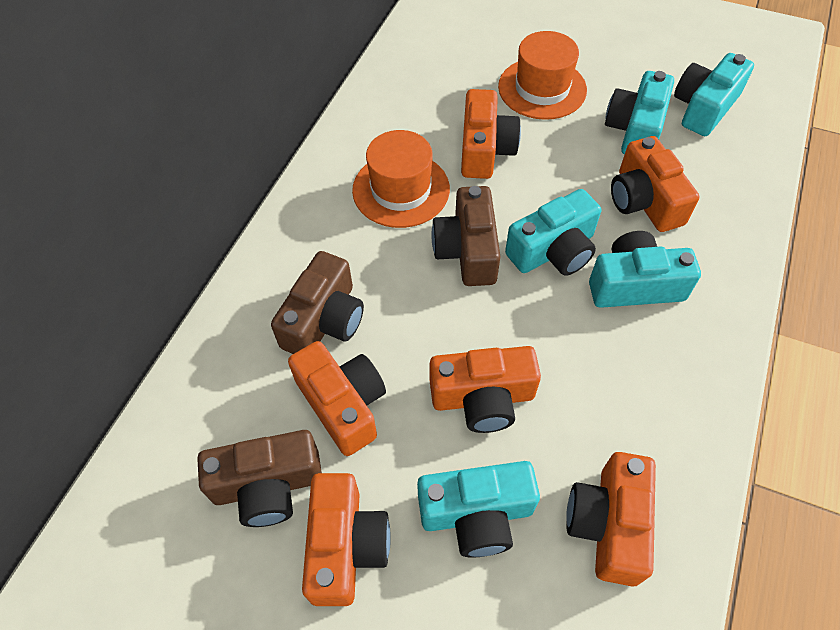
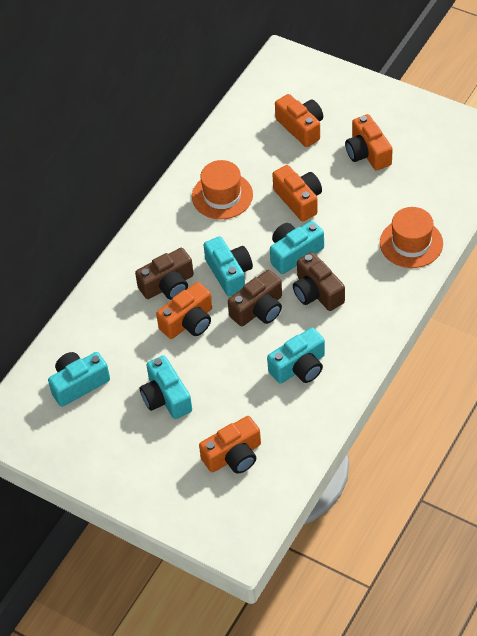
orange camera: [288,341,386,456] [302,473,391,606] [430,346,541,433] [461,89,521,179] [566,452,656,587] [611,136,699,232] = 6 -> [156,282,212,339] [199,416,261,474] [272,165,322,221] [275,94,323,147] [345,114,393,171] = 5

